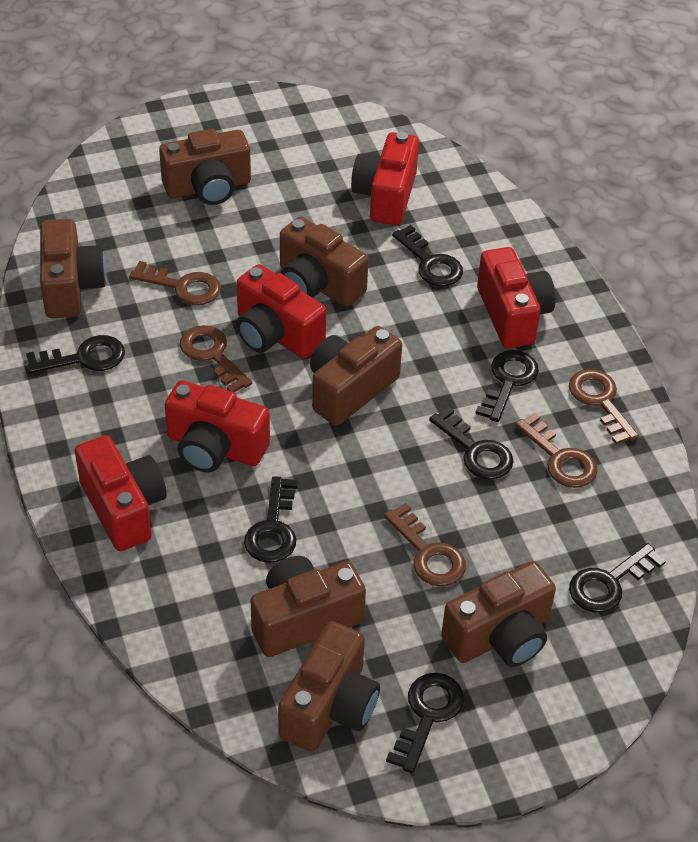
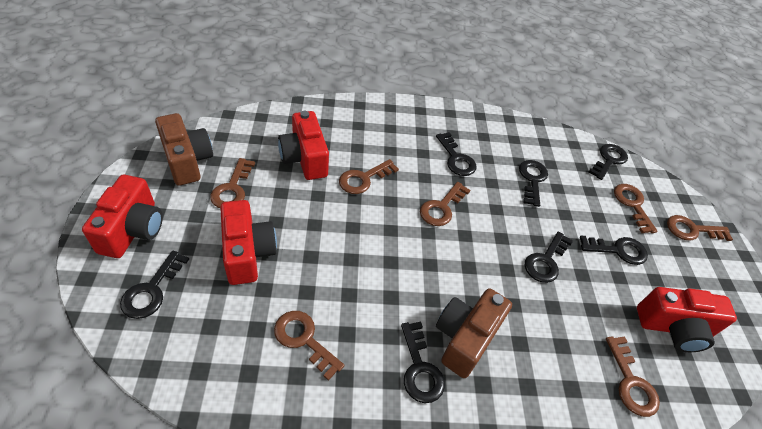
brown camera: [40,219,107,318] [159,129,251,205] [251,556,366,657] [278,621,380,752] [280,217,369,307] [310,326,402,426] [441,561,556,667] = 7 -> [155,113,213,186] [436,288,512,378] = 2
brown key: [129,261,221,305] [180,325,252,393] [384,503,466,587] [515,413,598,488] [569,369,639,445] = 5 -> [210,158,255,208] [274,311,344,381] [339,159,399,194] [420,182,470,226] [606,336,660,417] [614,184,657,233] [667,215,733,241] = 7
red camera: [75,435,167,551] [165,380,270,472] [236,264,326,359] [351,132,419,225] [477,247,556,348] = 5 -> [82,175,163,258] [220,200,277,285] [278,111,329,180] [637,287,737,352] = 4

